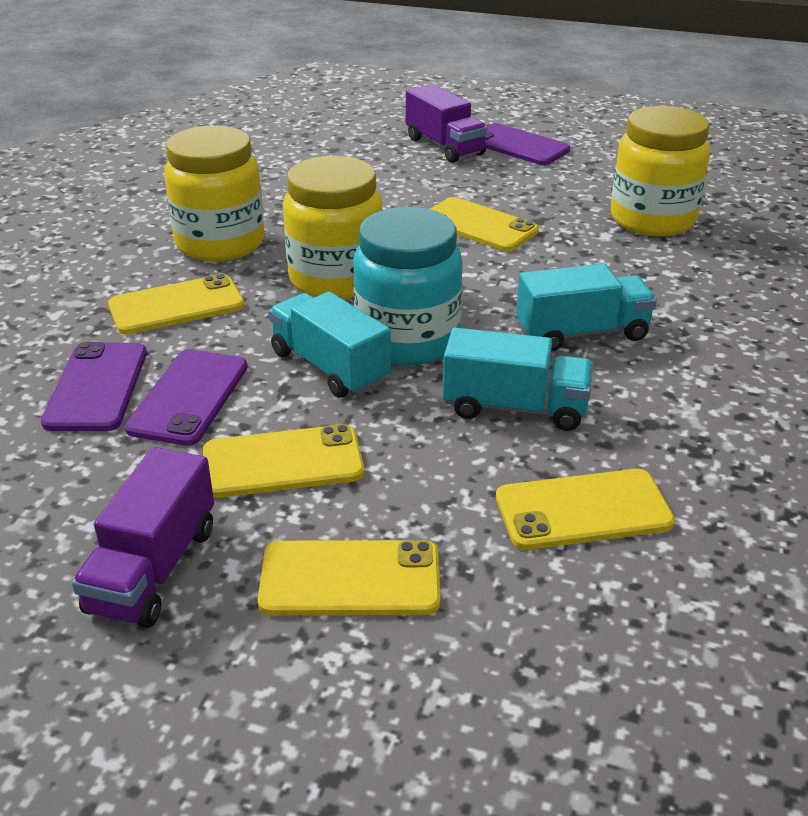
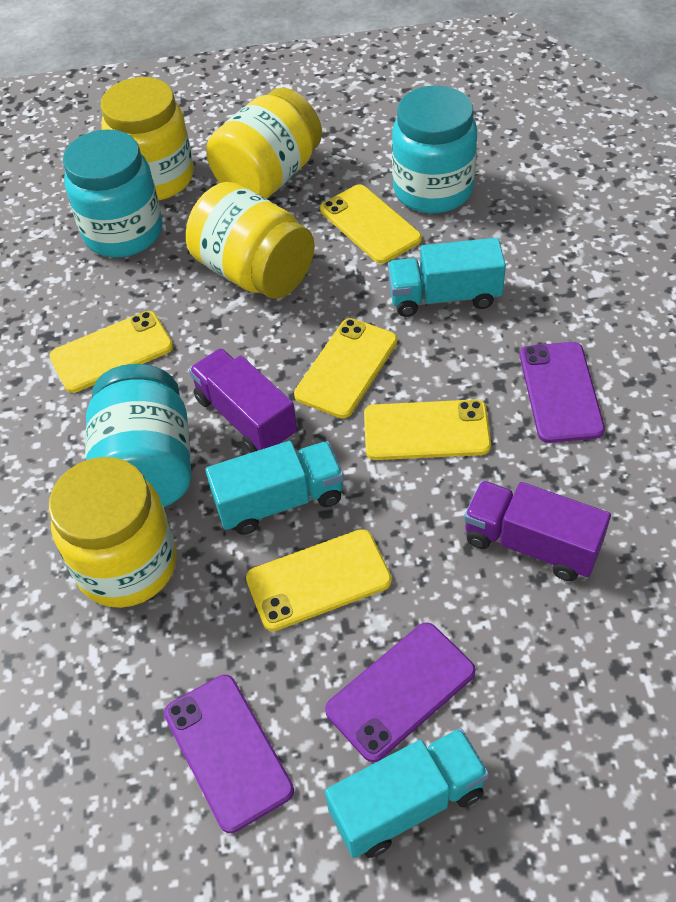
turquoise jar: [353,207,463,365] = 1 -> [63,129,163,257] [85,364,191,507] [392,85,477,213] = 3
yellow jar: [164,125,264,262] [283,156,383,300] [611,106,710,237] = 3 -> [48,457,177,608] [101,77,194,201] [186,182,315,299] [206,88,322,199] = 4

